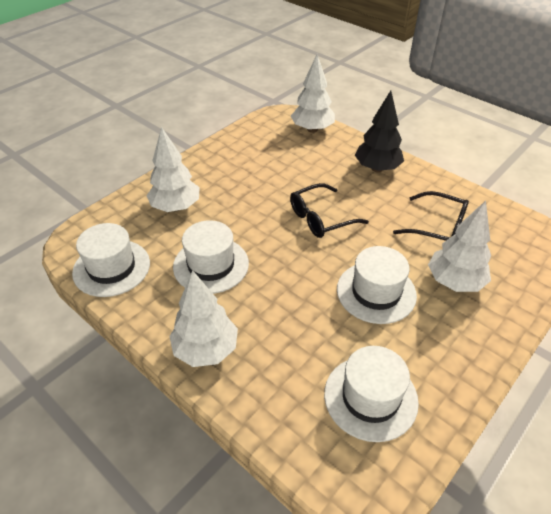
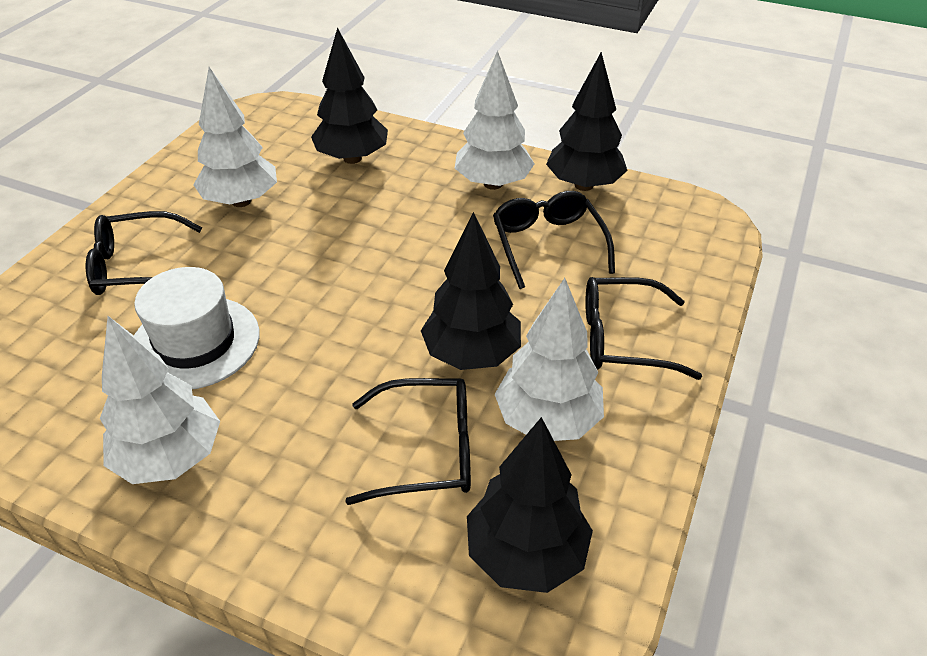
black glasses: [290,183,369,238] [393,191,469,241] = 2 -> [86,211,202,295] [345,378,471,505] [493,191,615,289] [585,277,702,380] = 4
black tree: [355,91,404,172] = 1 -> [311,27,388,164] [421,212,521,370] [467,417,593,593] [546,52,628,191] = 4
white hat: [72,223,150,297] [173,220,249,294] [324,346,419,442] [337,246,417,324] = 4 -> [134,267,260,389] = 1

